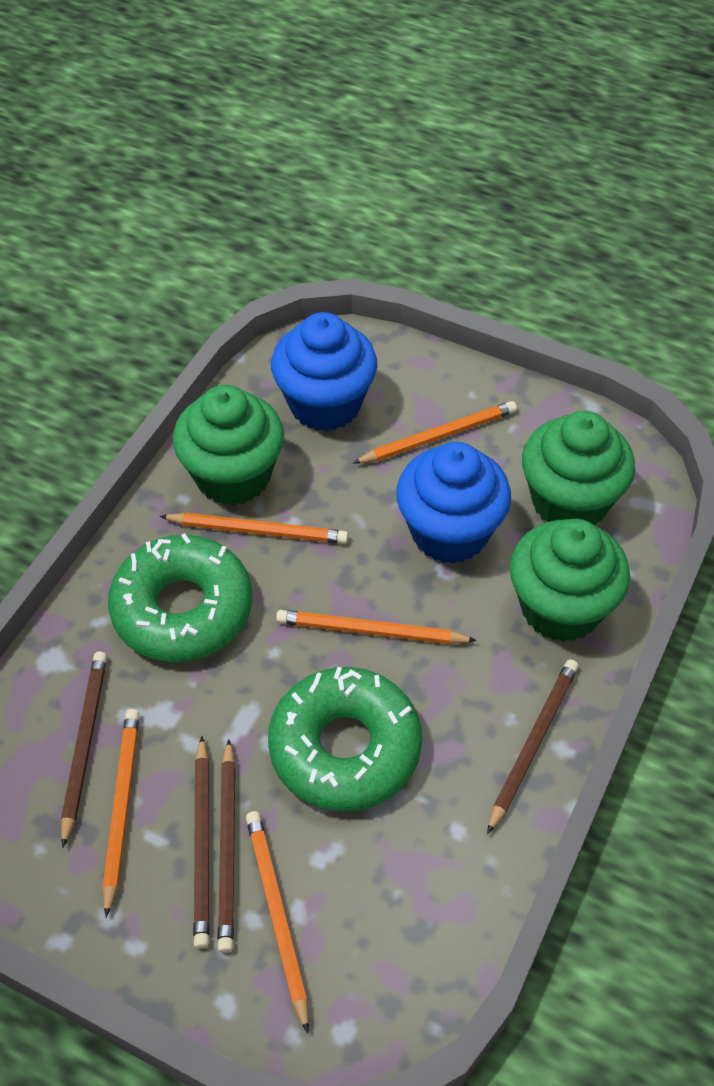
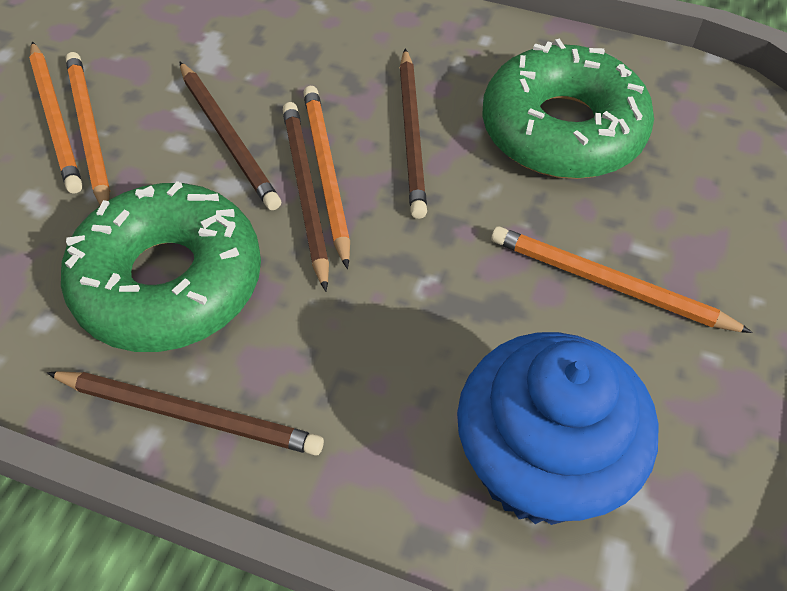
blue cupcake: [271,312,377,431] [396,442,511,564] = 2 -> [457,332,659,525] = 1
green cupcake: [173,385,284,506] [510,519,630,642] [522,411,635,525] = 3 -> none = 0
orange pencil: [102,709,140,918] [160,513,348,544] [246,811,309,1034] [276,610,477,644] [353,401,517,464] = 5 -> [29,41,83,194] [66,52,110,205] [303,86,350,269] [491,226,753,333] = 4

